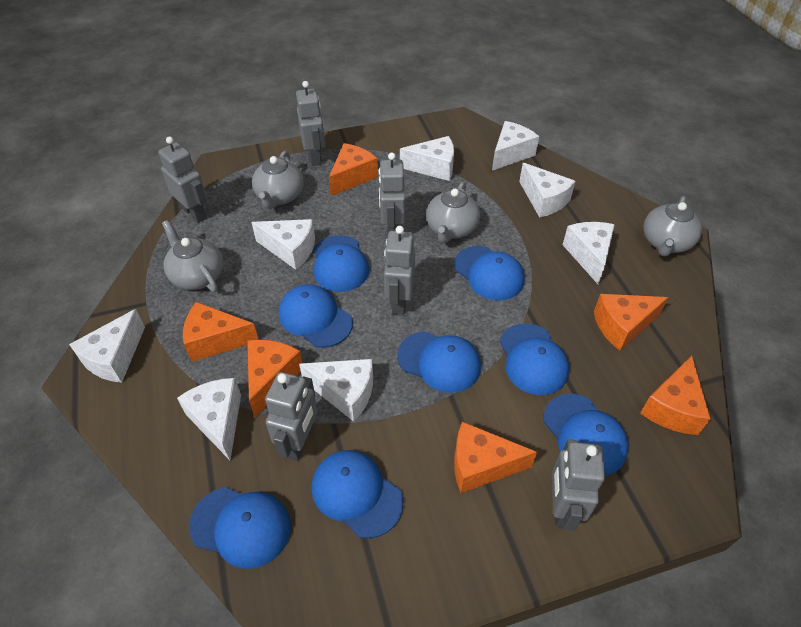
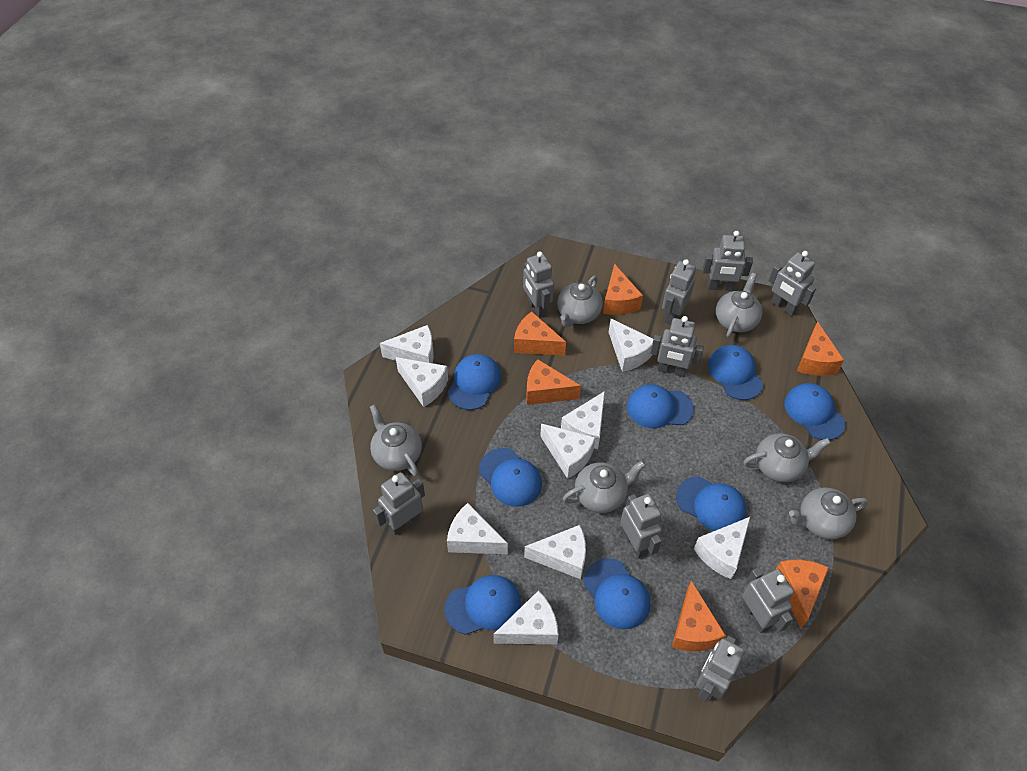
grey robot: [158,137,207,223] [265,372,318,461] [296,81,325,166] [379,152,406,237] [384,226,415,315] [552,439,605,531] = 6 -> [373,472,425,535] [523,251,554,318] [620,494,662,558] [651,316,704,377] [662,259,696,325] [696,635,745,702] [702,231,753,291] [742,567,794,633] [769,251,816,316] = 9
grey teapot: [162,220,223,292] [252,151,304,209] [426,182,480,243] [643,196,702,257] = 4 -> [370,404,422,476] [557,276,603,327] [563,461,646,513] [716,273,762,338] [744,433,831,482] [789,487,869,539] = 6
white cheese: [69,309,145,383] [177,378,241,460] [251,219,315,270] [299,359,373,422] [400,136,454,181] [492,121,539,171] [519,163,575,218] [563,222,615,284] = 8 -> [380,325,434,363] [396,357,448,407] [447,503,508,554] [493,590,559,644] [524,525,586,579] [540,423,596,479] [561,391,605,449] [609,319,653,372] [694,516,751,579] = 9

